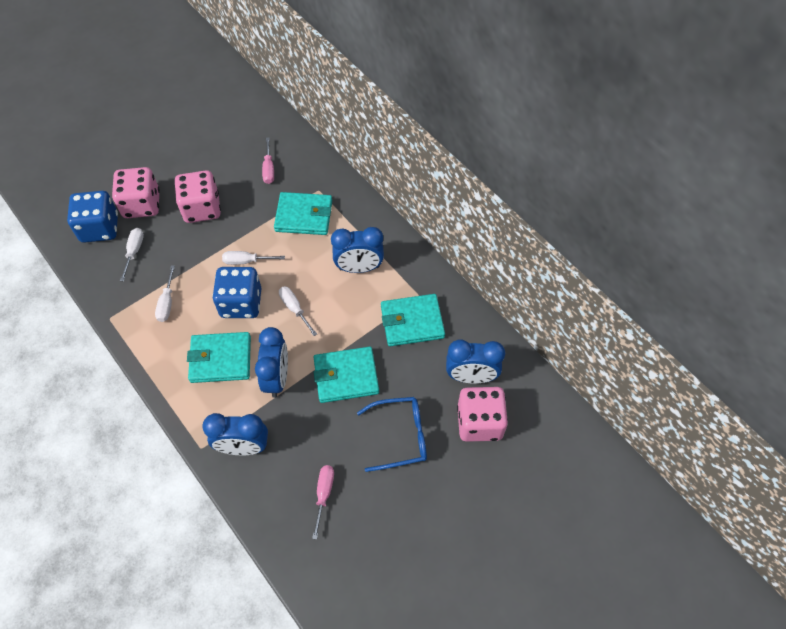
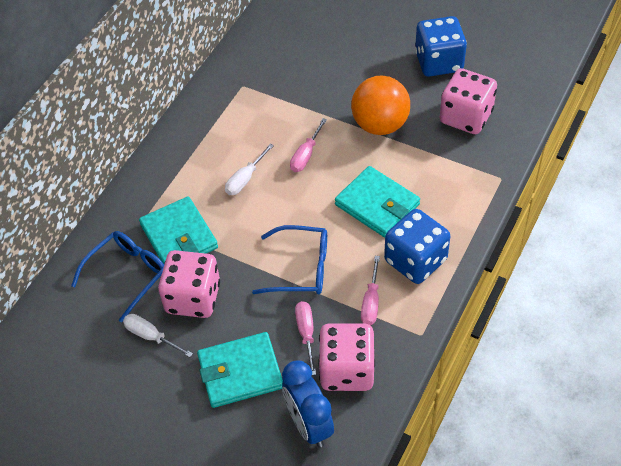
blue clock: [202,413,268,455] [255,327,288,398] [331,227,384,273] [446,339,505,384] = 4 -> [282,360,334,448] = 1
blue glasses: [357,397,427,472] = 1 -> [71,231,164,322] [252,225,327,294] = 2
orange ball: none = 0 -> [351,75,410,135] = 1
pink screwdriver: [262,137,274,184] [312,465,334,540] = 2 -> [290,118,327,172] [295,301,316,375] [361,256,380,325] = 3
turquoise wallet: [187,332,251,383] [274,192,332,235] [314,347,379,403] [381,294,445,346] = 4 -> [139,196,218,265] [197,332,283,408] [335,166,420,238] = 3
white screwdriver: [120,228,144,281] [155,265,175,322] [222,251,285,265] [279,286,317,336] = 4 -> [123,314,193,357] [225,144,274,195] = 2

